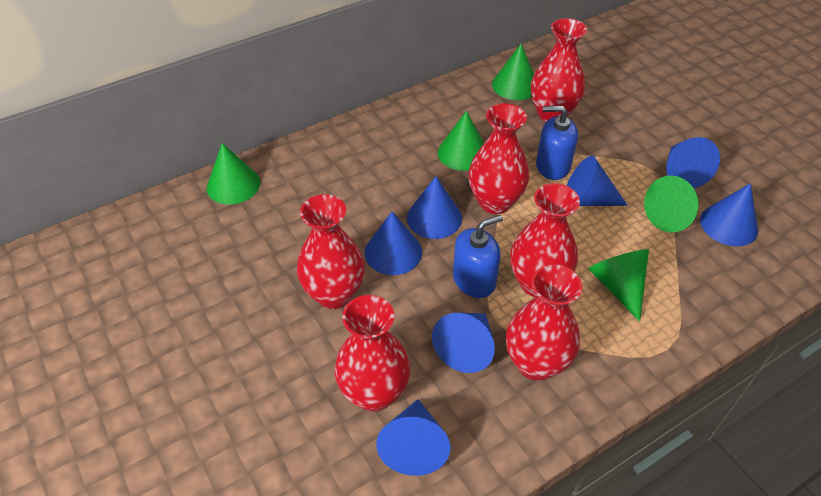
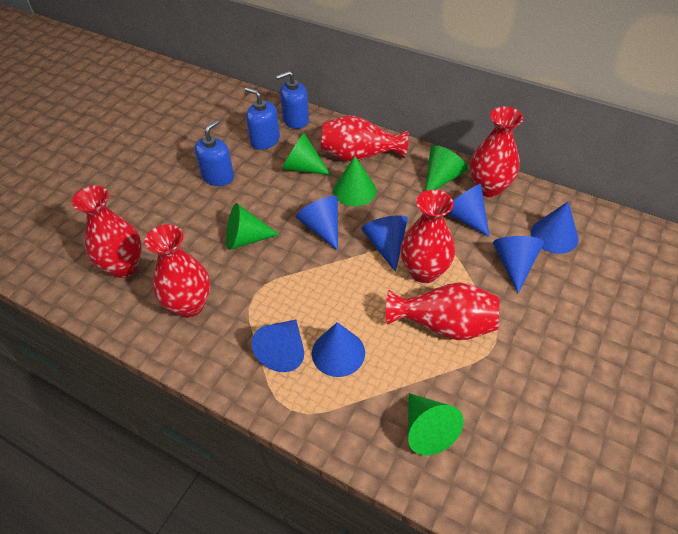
blue soap dispenser: [453,215,503,298] [536,105,578,180] = 2 -> [194,120,234,186] [245,87,280,150] [276,71,309,129] = 3

